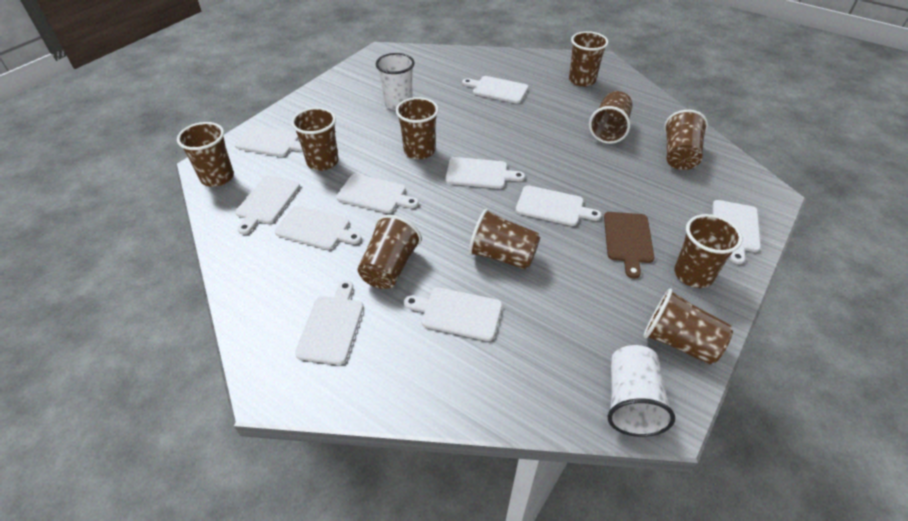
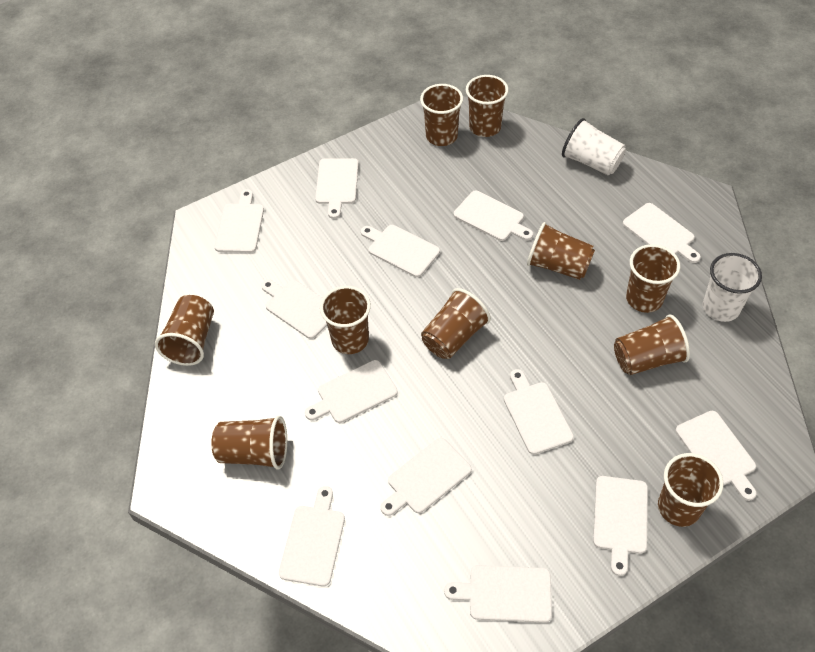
brown cutting board: [604,212,654,279] = 1 -> none = 0
white cutting board: [235,125,303,157] [236,176,300,235] [275,206,362,250] [295,280,364,365] [336,174,419,213] [404,287,502,341] [445,157,525,189] [462,76,528,104] [516,185,601,226] [713,200,761,264] = 10 -> [215,189,264,253] [261,280,327,339] [279,486,345,587] [305,360,398,423] [315,158,359,219] [361,225,440,277] [380,438,472,516] [444,565,552,623] [454,191,533,241] [504,369,574,455] [593,476,648,576] [623,203,701,263] [676,411,756,501] = 13

